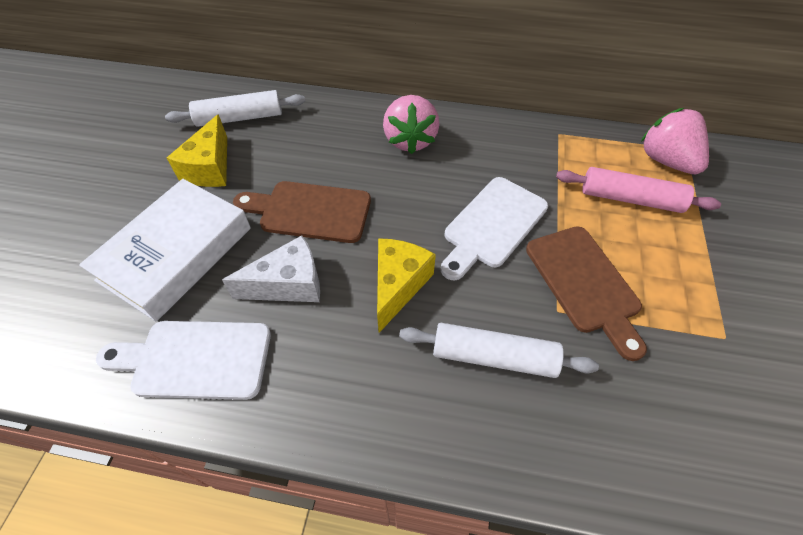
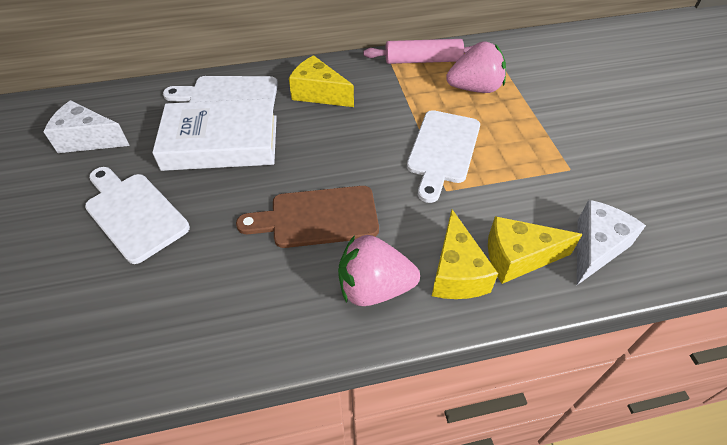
brown cutting board: [233,181,371,243] [526,226,647,361] = 2 -> [236,186,379,248] = 1
white cheese: [222,235,320,302] = 1 -> [43,100,130,153] [577,200,646,285] = 2
white cutting board: [96,321,271,400] [441,177,548,280] = 2 -> [85,167,190,264] [163,76,278,108] [407,110,480,203] = 3
white rolling pin: [165,90,305,127] [399,323,599,378] = 2 -> none = 0
yellow cheese: [167,114,227,187] [377,238,436,333] = 2 -> [289,55,354,107] [432,209,498,299] [488,216,582,284] = 3

